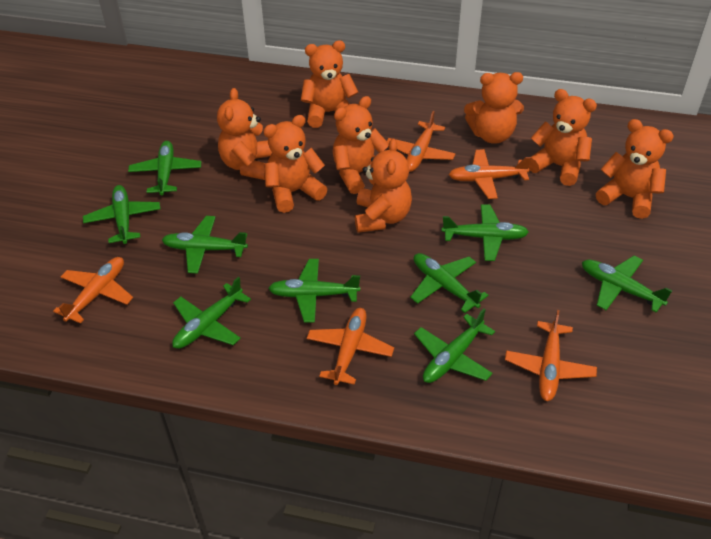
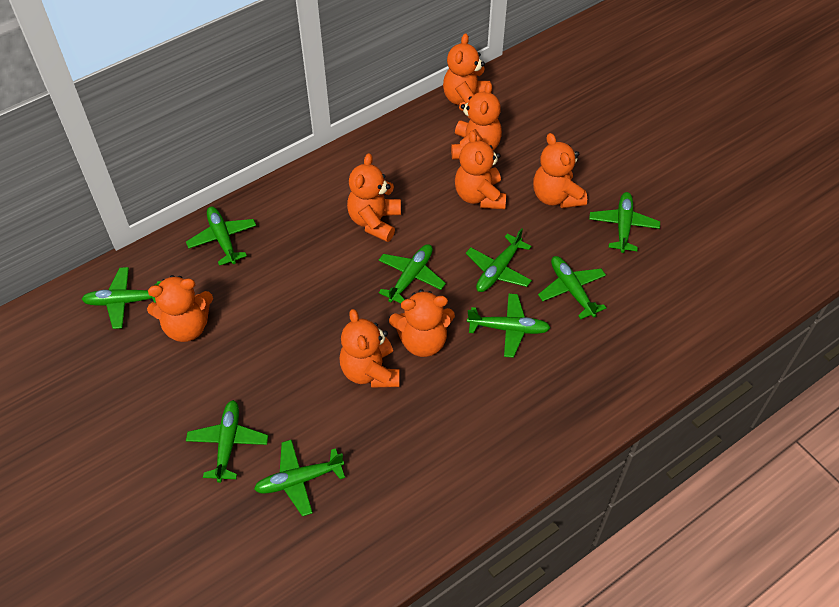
orange plane: [53,257,133,324] [307,308,394,385] [387,111,456,172] [449,149,531,199] [505,310,597,401] = 5 -> none = 0

